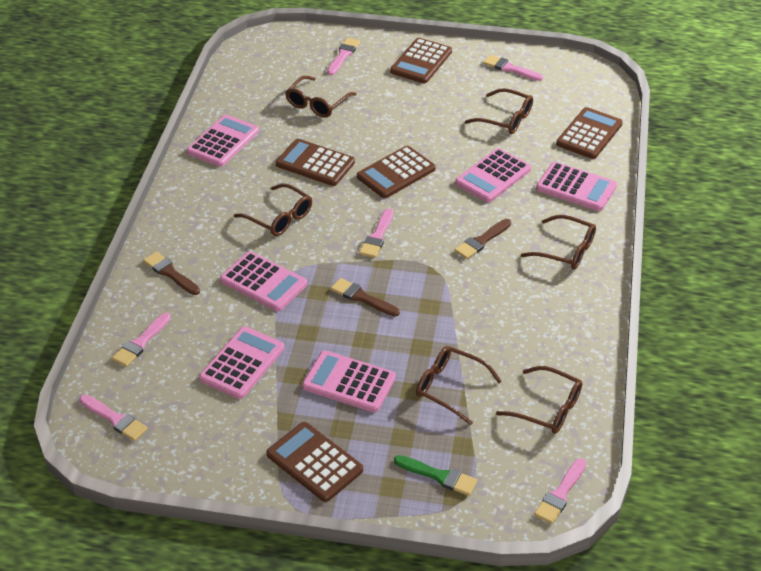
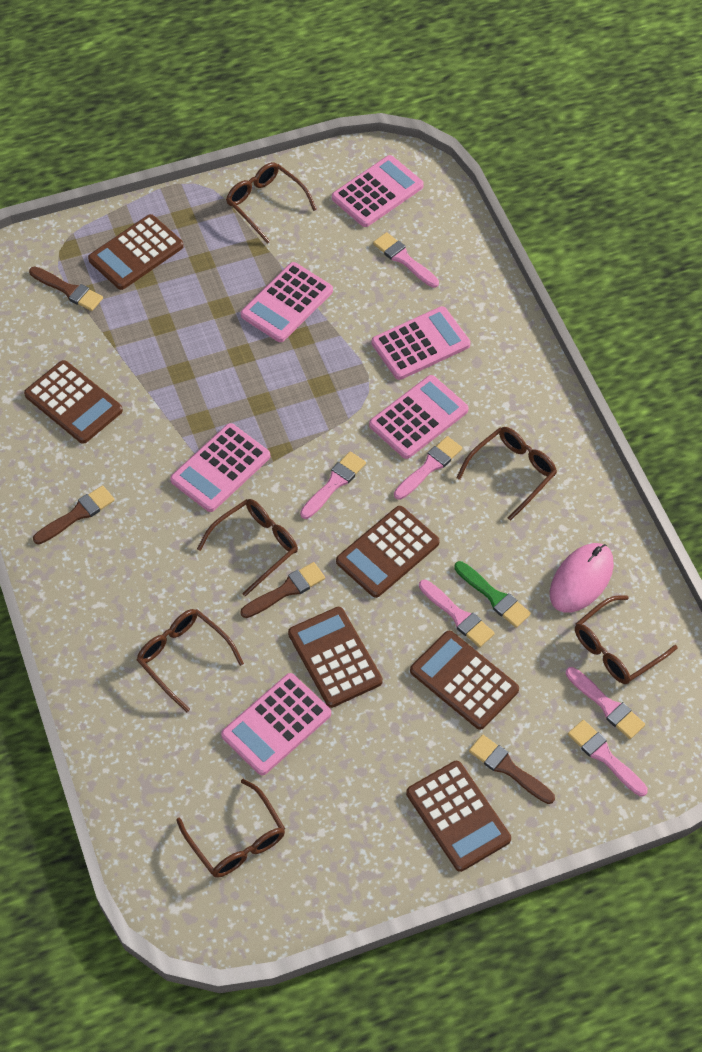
brown brush: [143,252,200,295] [331,278,400,316] [455,219,511,259] = 3 -> [29,266,103,311] [33,485,115,544] [240,562,325,618] [469,735,555,804] = 4
brown calculator: [266,422,363,502] [276,139,355,186] [357,146,436,198] [390,38,452,83] [556,107,623,159] = 5 -> [24,360,123,444] [88,214,184,290] [288,607,383,708] [336,506,440,598] [406,761,511,872] [410,631,519,730] = 6
pink mouse: none = 0 -> [550,543,614,613] = 1

